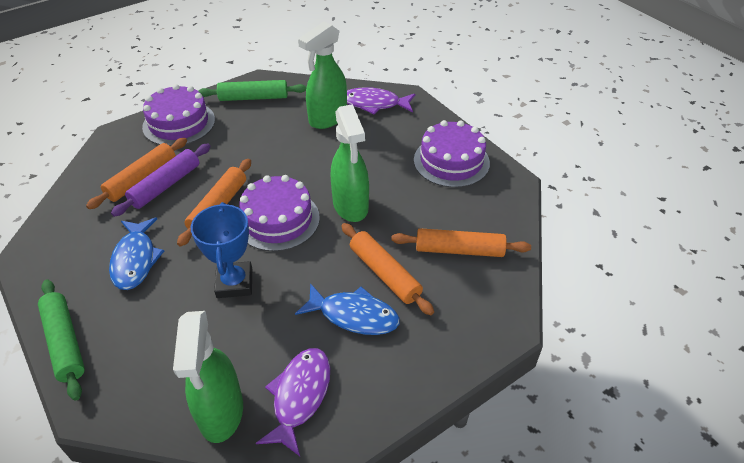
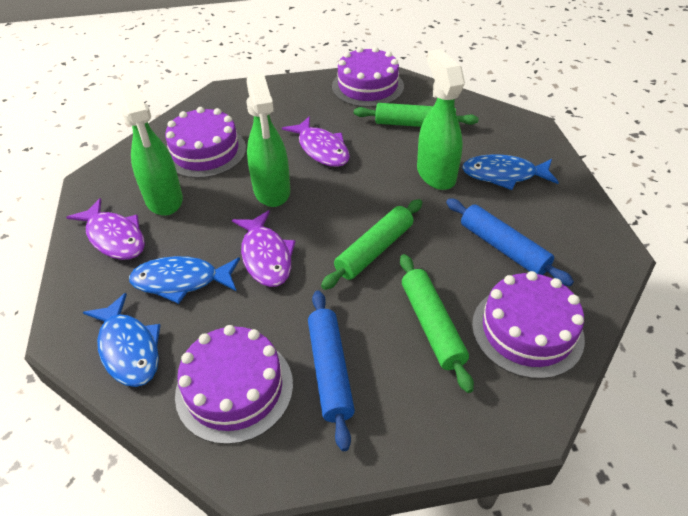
blue fish: [109,217,164,290] [295,283,400,335] = 2 -> [83,293,160,387] [129,256,240,304] [462,154,559,190] = 3
blue rolling pin: none = 0 -> [308,290,355,451] [446,198,574,286] = 2
blue trophy: [191,202,252,298] = 1 -> none = 0
green rolling pin: [38,279,85,401] [198,80,307,101] = 2 -> [321,199,422,290] [354,103,479,127] [400,254,474,393] = 3
orange rolling pin: [86,138,187,209] [177,159,251,247] [341,223,434,315] [391,228,531,257] = 4 -> none = 0
purple cake: [142,84,215,146] [239,175,320,251] [414,120,490,188] = 3 -> [165,107,246,178] [175,325,293,444] [332,47,404,107] [472,271,585,379] = 4
purple fish: [256,348,330,456] [347,87,415,114] = 2 -> [66,198,145,260] [232,210,296,287] [282,116,350,167] = 3
purple rolling pin: [111,144,211,217] = 1 -> none = 0

